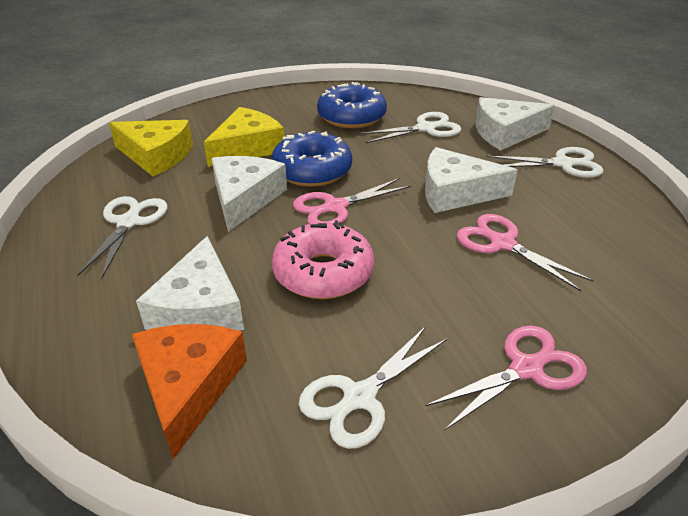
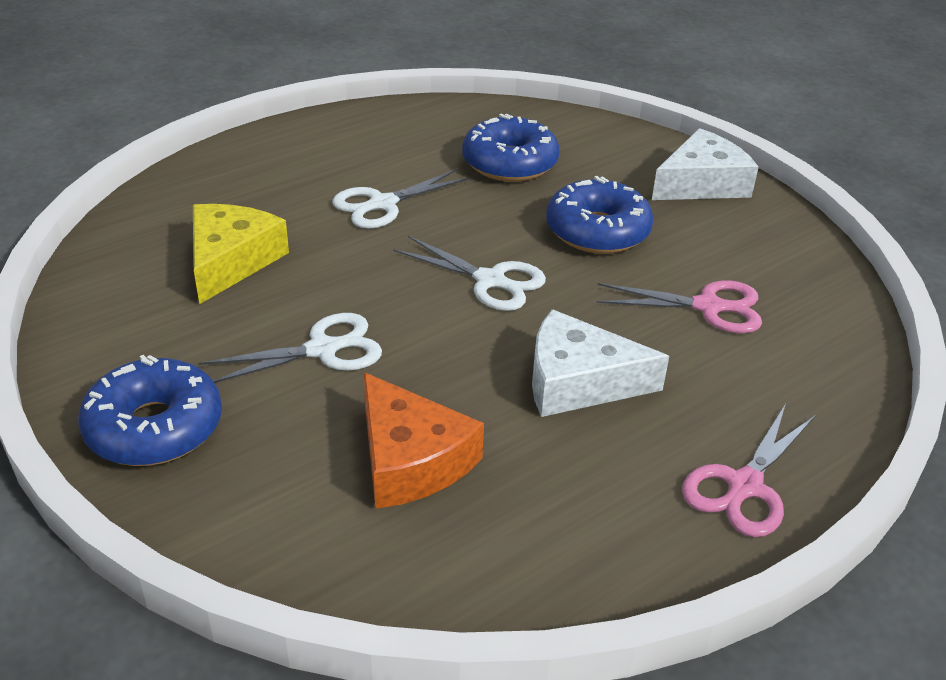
blue donut: [271,131,352,187] [317,82,387,128] = 2 -> [78,355,222,466] [462,113,560,182] [546,176,654,254] = 3
pink donut: [272,220,374,299] = 1 -> none = 0
pink scissors: [293,178,411,224] [426,325,587,430] [457,214,594,291] = 3 -> [596,280,762,333] [682,405,816,537] = 2
white cheese: [136,236,244,331] [211,156,287,232] [425,147,518,213] [476,97,555,150] = 4 -> [532,309,669,417] [652,128,759,200] = 2
white scissors: [77,196,168,280] [298,326,448,449] [359,112,461,143] [486,147,603,178] = 4 -> [198,313,382,383] [332,169,471,229] [393,236,546,311] = 3
yellow cheese: [109,120,193,176] [204,107,284,167] = 2 -> [193,204,289,304] = 1

